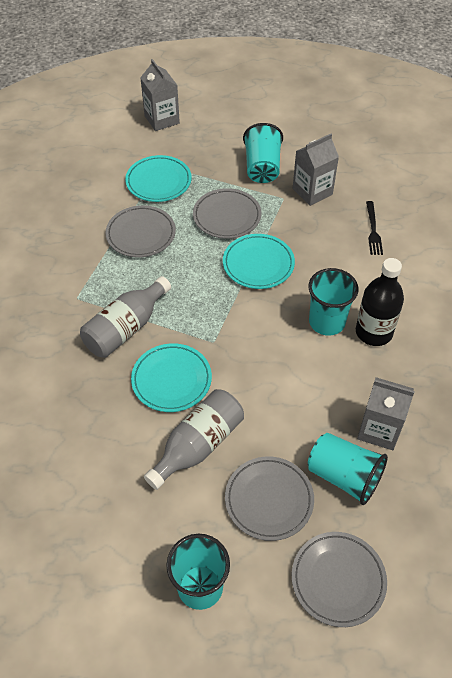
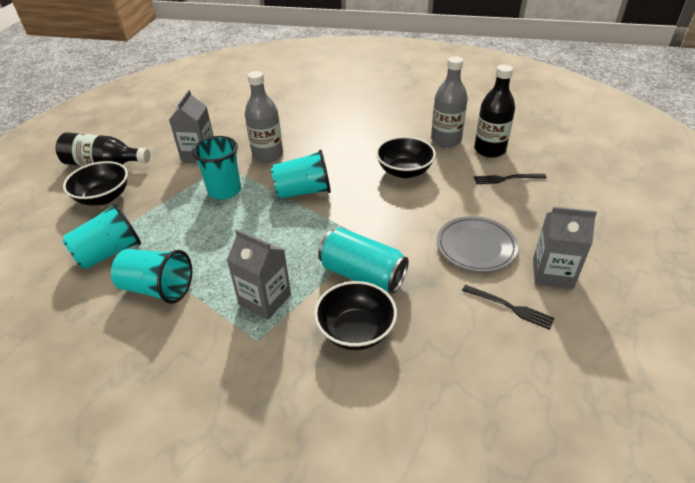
black bottle: [356,258,404,346] = 1 -> [56,132,150,166] [474,65,515,158] = 2
black bowl: none = 0 -> [63,161,128,205] [314,281,397,350] [376,136,436,178] = 3
black fork: [366,201,383,255] = 1 -> [462,285,555,330] [474,174,547,184] = 2
grey plate: [105,205,176,257] [193,188,261,239] [225,456,314,541] [292,532,387,627] = 4 -> [437,216,518,272] = 1
turquoise can: none = 0 -> [318,228,409,293] = 1
turquoise plate: [125,155,192,202] [131,343,212,412] [223,234,295,289] = 3 -> none = 0

